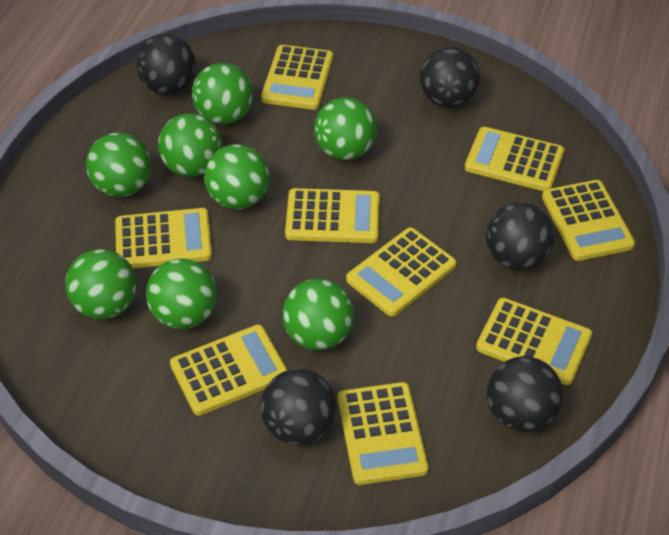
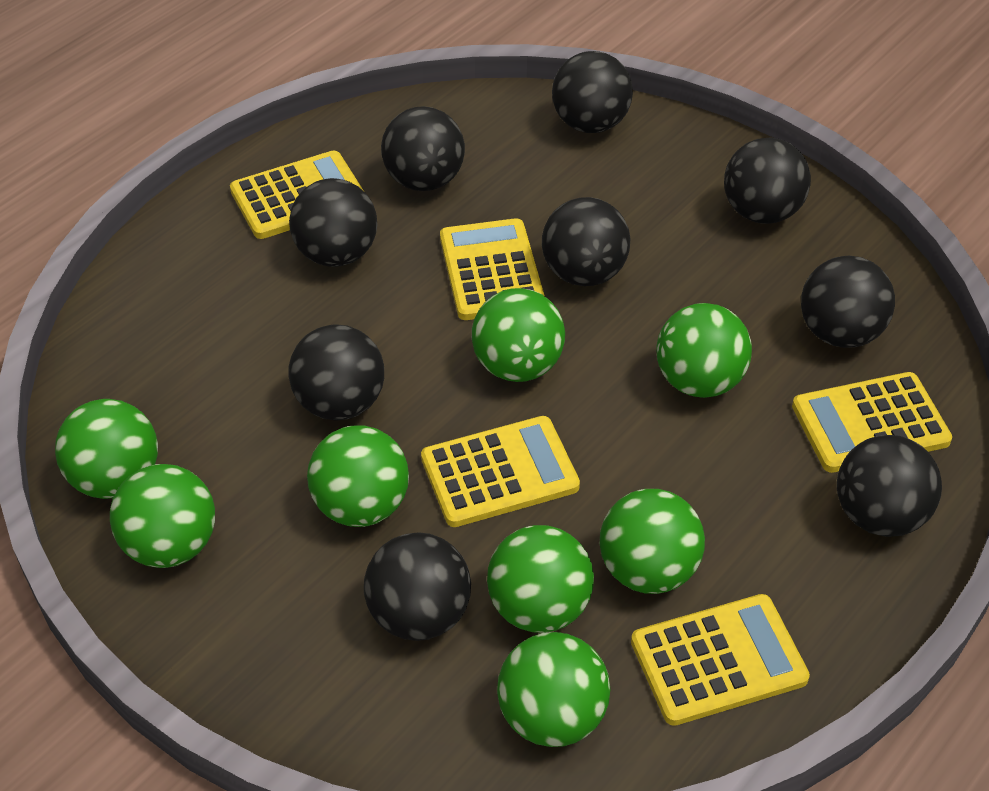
black ball: [136,34,196,95] [260,369,337,445] [420,47,480,108] [486,202,554,270] [487,356,563,432] = 5 -> [289,178,377,267] [289,324,384,420] [364,532,471,641] [381,106,465,191] [542,197,630,286] [552,51,633,133] [724,137,811,224] [801,256,895,348] [837,435,942,537] = 9
yellow calculator: [115,208,212,268] [170,325,288,416] [261,45,333,110] [285,188,380,243] [338,382,429,485] [346,227,456,317] [465,127,564,191] [476,298,592,385] [542,180,635,261] = 9 -> [230,150,364,239] [421,416,580,527] [440,218,545,320] [631,594,810,726] [792,372,952,473] = 5

